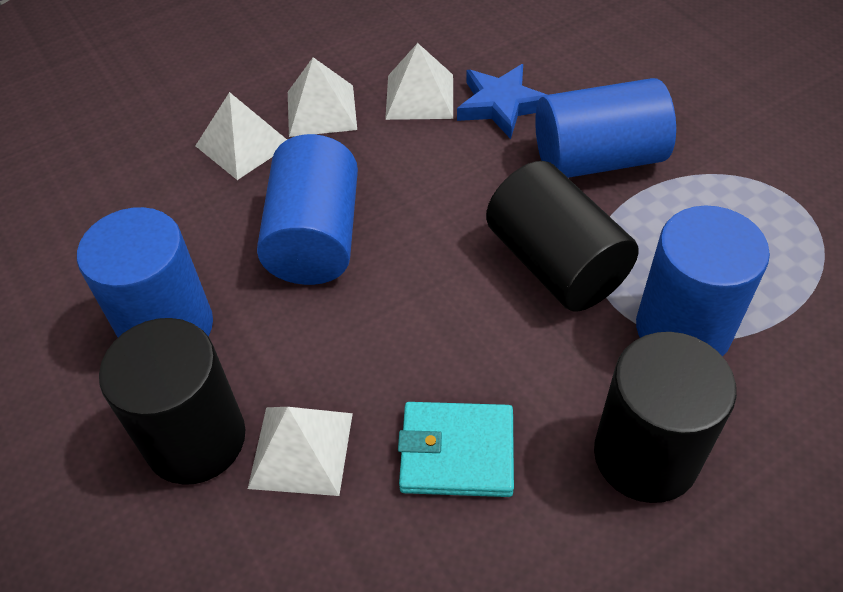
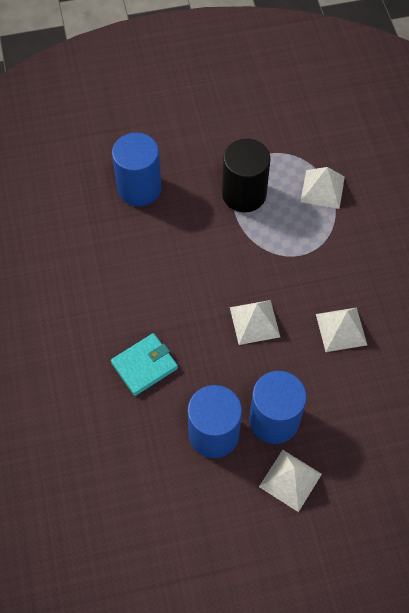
black cylinder: [99,318,246,485] [486,161,639,311] [594,332,737,503] = 3 -> [222,139,270,212] = 1
blue cylinder: [77,207,213,337] [257,134,358,285] [535,78,676,178] [636,205,770,357] = 4 -> [112,133,162,206] [187,385,242,458] [249,371,307,444] = 3
blue star: [457,64,547,139] = 1 -> none = 0

